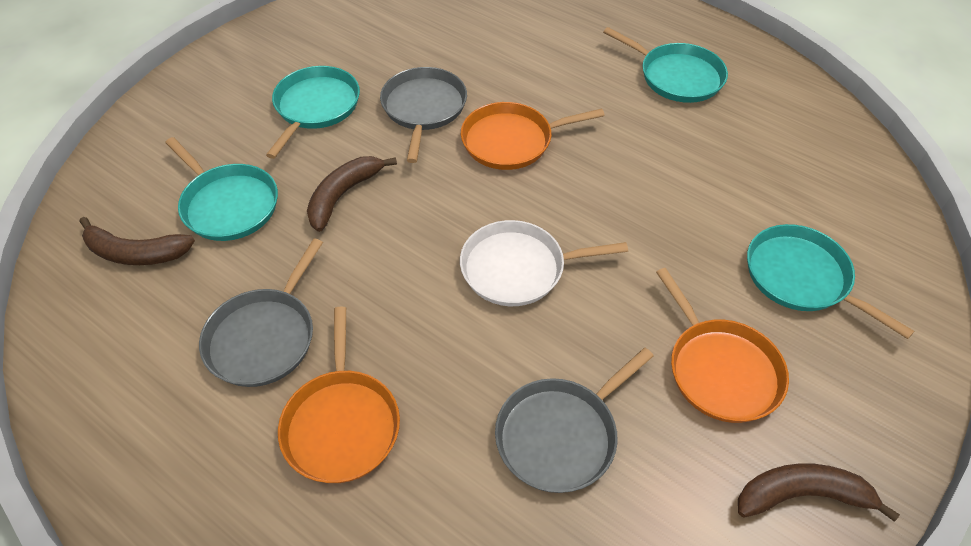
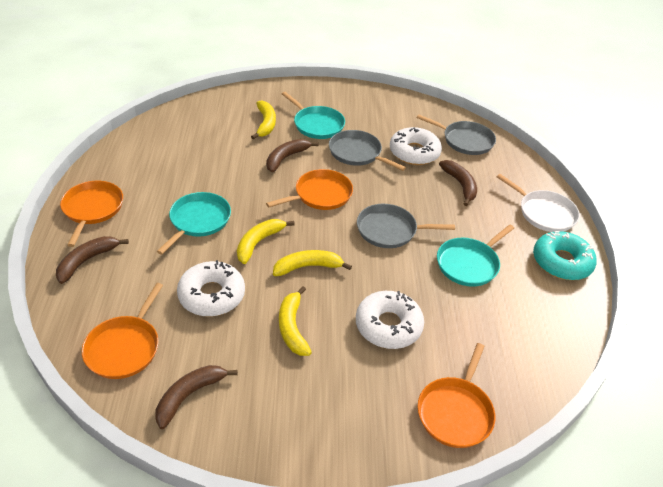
brown banana: [79,217,195,265] [307,156,397,232] [738,463,900,522] = 3 -> [56,236,129,284] [155,365,238,429] [267,139,318,172] [439,160,477,206] = 4
orange pan: [278,306,400,483] [461,102,605,170] [656,268,789,423] = 3 -> [60,181,123,247] [82,283,163,379] [266,169,353,210] [418,343,495,448] = 4
turquoise donut: none = 0 -> [533,231,597,280] = 1
turquoise pan: [165,137,278,241] [266,66,360,159] [603,27,728,103] [747,224,914,339] = 4 -> [157,192,231,254] [282,92,345,139] [437,225,514,287] = 3
white donut: none = 0 -> [177,260,245,317] [356,291,424,349] [390,127,442,165] = 3
yellow banana: none = 0 -> [237,219,295,264] [251,100,276,139] [273,250,352,276] [279,286,312,356] = 4

